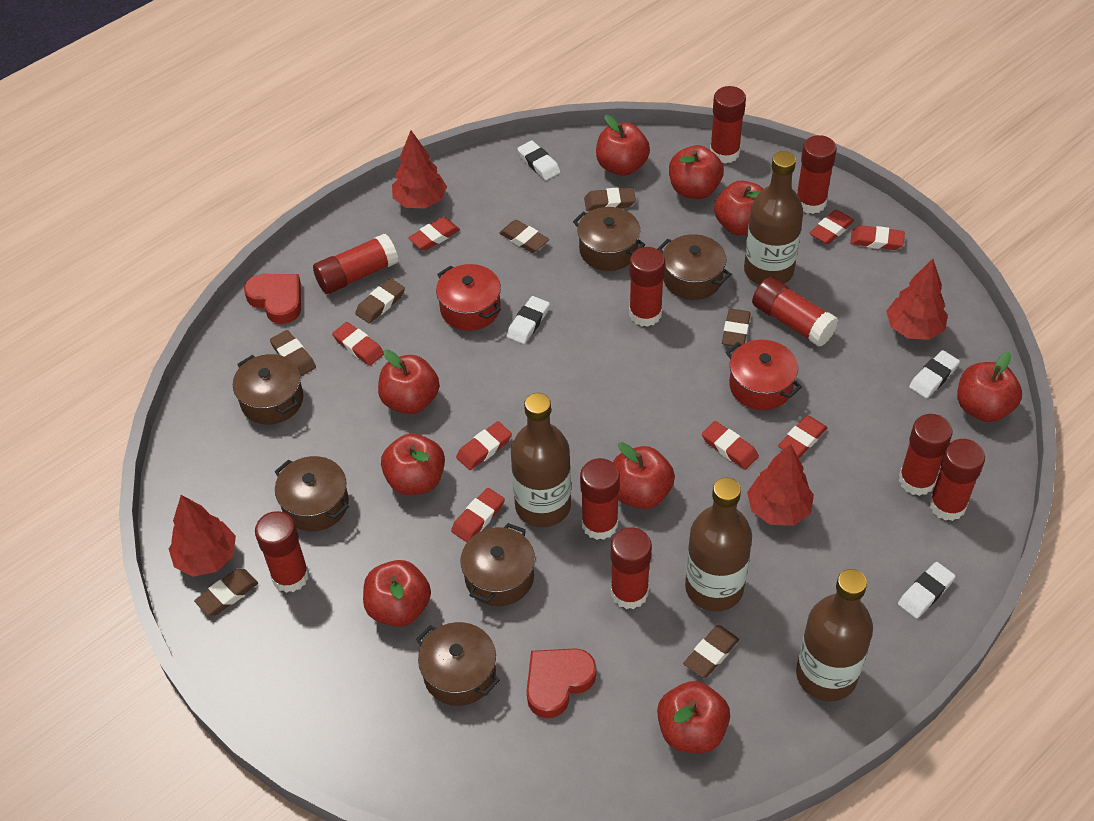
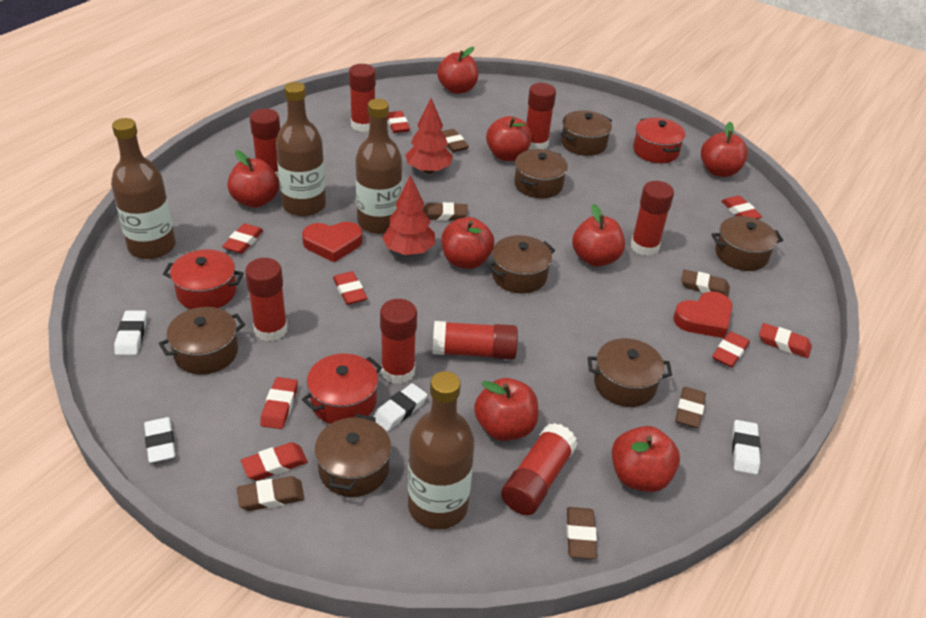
brown eraser: [194,569,258,616] [270,330,316,376] [355,278,405,323] [500,220,549,253] [584,187,636,211] [683,625,739,678] [722,309,751,347] = 7 -> [237,476,304,511] [422,202,468,221] [442,129,469,152] [567,507,597,559] [675,387,706,428] [681,269,730,297] = 6
brown pot: [233,354,303,425] [275,456,349,531] [416,622,500,706] [460,523,535,606] [573,207,645,271] [657,234,731,300] = 6 -> [159,307,245,375] [315,414,391,497] [488,235,555,294] [514,149,568,198] [561,110,612,156] [588,338,672,407] [712,216,783,271] = 7
red apple: [363,560,431,627] [378,350,439,414] [381,433,445,495] [596,115,650,176] [613,442,675,509] [657,681,730,753] [669,145,724,199] [714,181,763,236] [957,352,1022,422] = 9 -> [227,150,279,208] [437,47,478,94] [441,217,494,269] [474,378,538,441] [486,116,532,161] [572,204,625,267] [612,426,680,492] [701,122,748,177] = 8
red glue stick: [255,511,309,593] [313,234,398,294] [580,458,620,540] [611,527,652,609] [629,247,665,327] [710,86,746,164] [752,277,838,347] [797,135,837,214] [899,414,953,496] [929,439,985,521] = 10 -> [245,258,288,341] [250,108,280,179] [349,64,376,132] [380,299,417,384] [432,321,518,359] [501,423,578,515] [526,83,556,150] [631,181,674,256] = 8
red pot: [436,264,501,331] [726,340,802,410] = 2 -> [163,249,244,309] [302,354,382,424] [633,118,685,163] = 3
red tree: [169,495,236,577] [392,131,447,208] [747,444,814,526] [886,259,948,340] = 4 -> [382,175,435,255] [405,98,453,173] = 2

